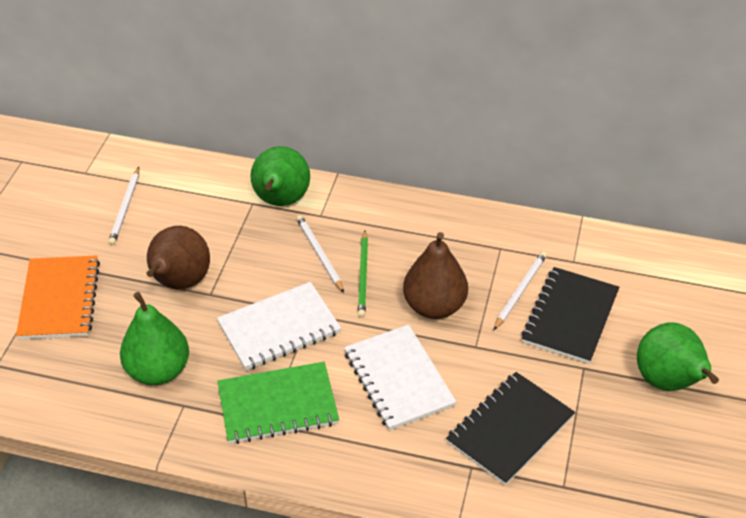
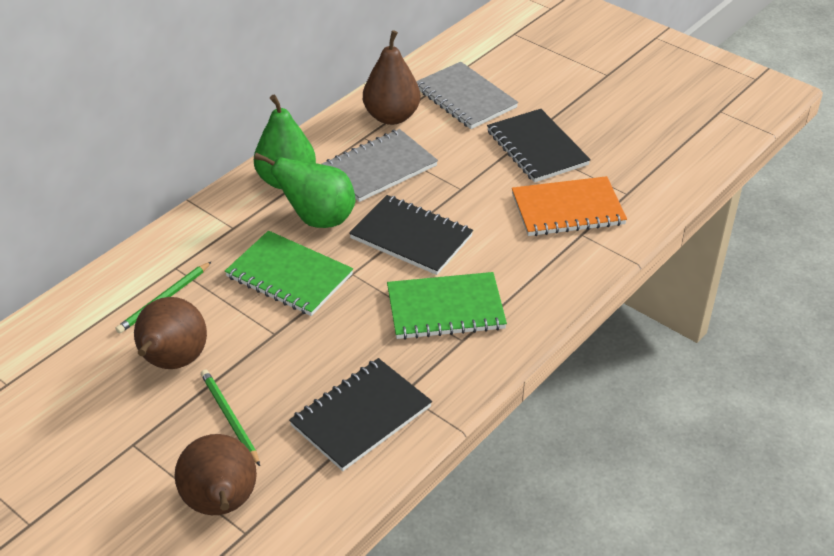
black notebook: [446,372,575,486] [522,267,619,364] = 2 -> [289,358,432,471] [349,195,473,275] [487,109,591,183] = 3
brown pear: [146,226,210,289] [403,232,468,319] = 2 -> [134,297,207,369] [174,434,257,515] [363,30,420,125] = 3
green notebook: [217,362,339,444] = 1 -> [225,231,353,316] [387,272,507,340] = 2
green pear: [120,292,189,385] [251,146,310,206] [637,322,719,391] = 3 -> [254,95,316,189] [254,153,355,228] = 2
green pencil: [358,231,368,318] = 1 -> [115,261,212,334] [201,369,260,466] = 2
grey notebook: none = 0 -> [322,129,438,202] [416,62,518,129] = 2
white notebook: [217,282,341,370] [344,325,456,431] = 2 -> none = 0
white pencil: [108,167,139,245] [296,215,344,293] [494,252,547,330] = 3 -> none = 0

